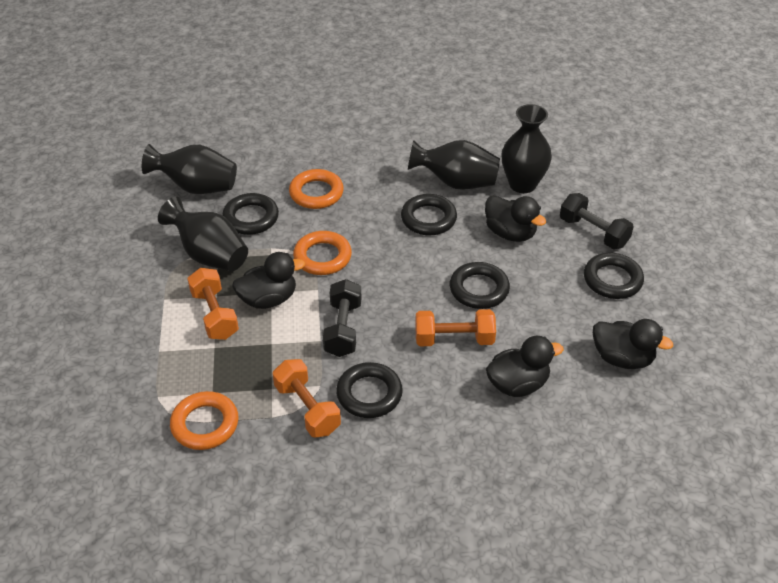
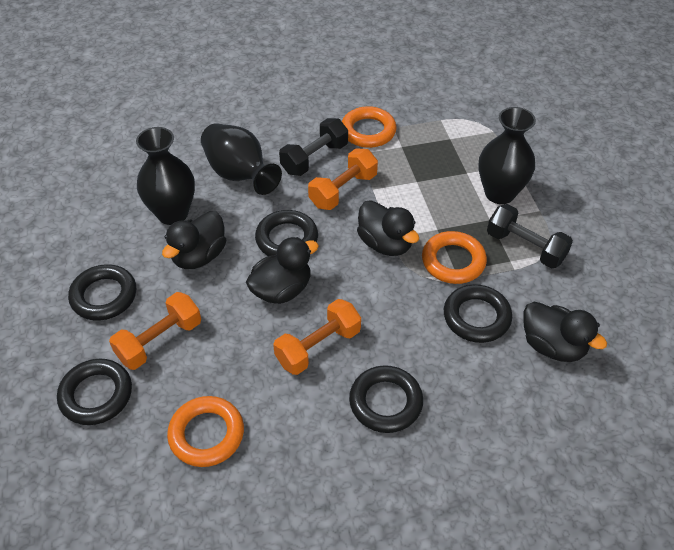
black vase: [142,144,237,194] [158,197,248,271] [408,140,500,190] [502,104,552,193] = 4 -> [136,127,195,225] [201,123,282,195] [478,107,536,204] = 3

